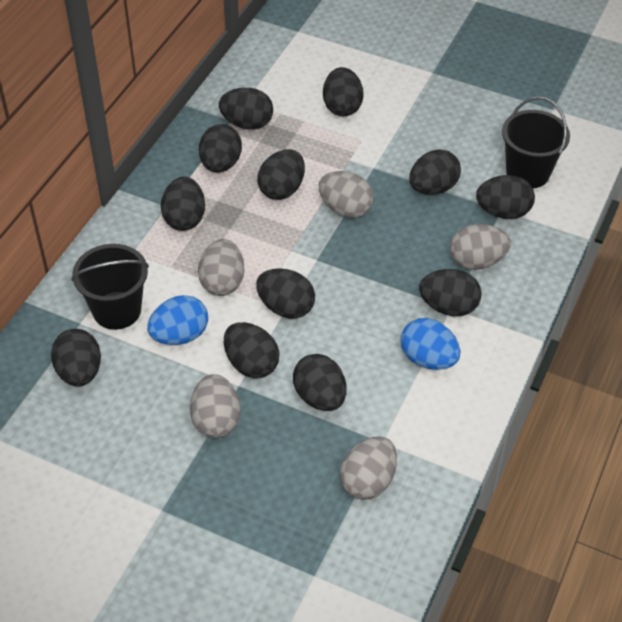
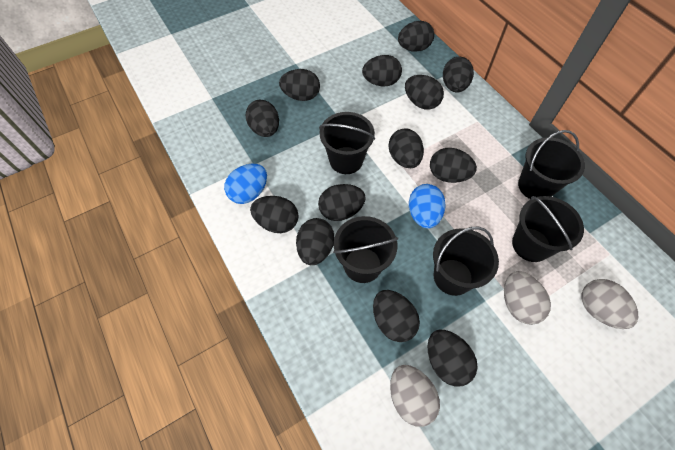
black bucket: [71,244,149,330] [502,97,570,188] = 2 -> [319,112,375,174] [333,216,398,283] [433,227,499,296] [512,196,584,262] [518,130,585,199] = 5
black egg: [51,329,101,387] [161,176,205,231] [199,124,242,173] [219,88,273,130] [224,322,279,378] [256,268,315,319] [257,149,305,200] [293,354,347,411] [323,67,364,116] [409,149,461,195] [419,269,482,316] [476,175,535,219] = 12 -> [246,100,279,137] [250,196,299,233] [279,69,320,101] [296,218,334,265] [318,184,366,221] [362,55,402,86] [373,290,420,342] [389,128,424,168] [398,21,434,52] [405,75,444,110] [428,330,478,387] [430,148,477,183] [443,57,474,92] = 13
grey egg: [190,374,240,438] [198,239,244,296] [319,171,374,218] [340,436,397,500] [450,224,511,270] = 5 -> [390,365,440,427] [504,271,551,325] [582,279,639,329] = 3

